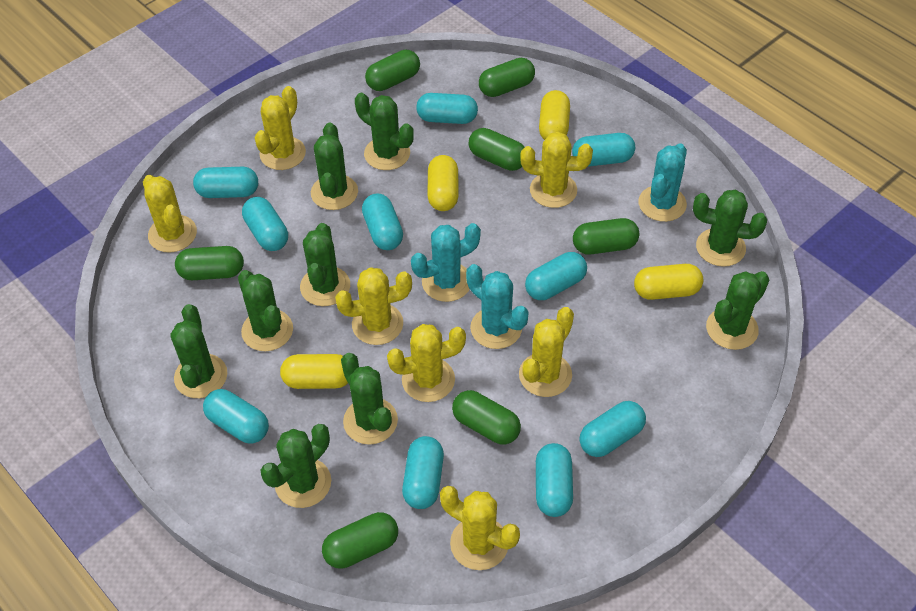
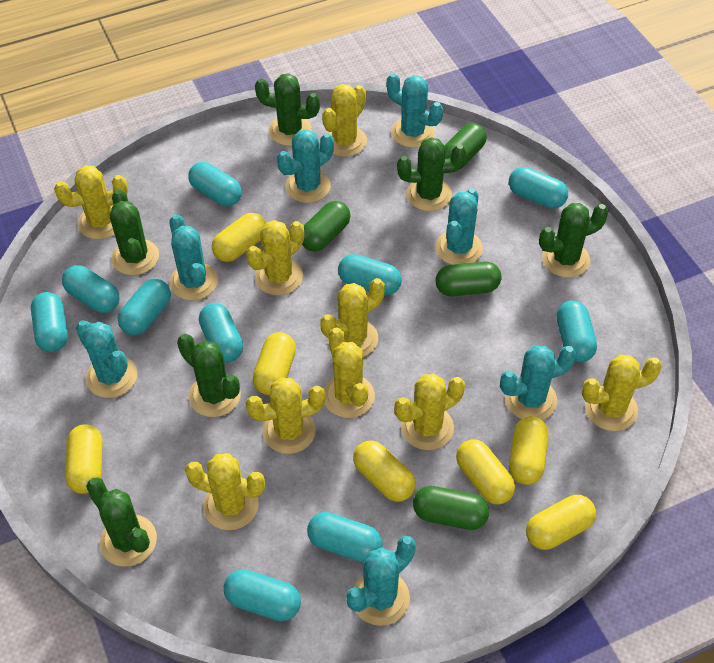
green cactus: [170,304,227,398] [238,270,293,351] [260,424,331,508] [300,223,350,306] [311,123,358,210] [341,353,398,445] [355,93,414,170] [693,190,767,267] [706,271,769,350] = 9 -> [86,477,157,567] [110,189,159,275] [177,334,241,417] [255,73,320,146] [397,137,466,211] [539,203,608,278] = 6
green capsule: [175,246,244,280] [322,512,398,569] [365,50,420,91] [452,390,521,445] [468,128,525,171] [479,58,535,97] [573,218,639,254] = 7 -> [302,201,350,252] [413,486,489,530] [436,261,502,296] [445,123,487,169] = 4
turquoise cactus: [411,223,481,302] [466,264,529,349] [639,143,687,222] = 3 -> [76,320,137,398] [169,214,218,300] [277,129,334,203] [346,536,416,626] [387,73,443,148] [435,188,483,265] [500,345,576,420] = 7
yellow cactus: [143,175,197,253] [255,86,306,170] [335,267,412,345] [387,324,466,402] [440,486,520,570] [519,307,574,397] [520,132,593,208] = 7 -> [54,166,128,239] [185,453,265,530] [246,220,304,296] [246,377,325,454] [320,278,385,357] [322,84,367,157] [324,328,375,418] [394,374,465,450] [582,355,662,431] = 9
yellow capsule: [280,354,348,389] [428,155,459,211] [539,90,570,140] [634,264,703,300] = 4 -> [65,424,103,494] [212,213,266,262] [253,332,296,395] [353,440,415,502] [456,439,515,504] [509,416,549,485] [526,495,596,550] = 7

